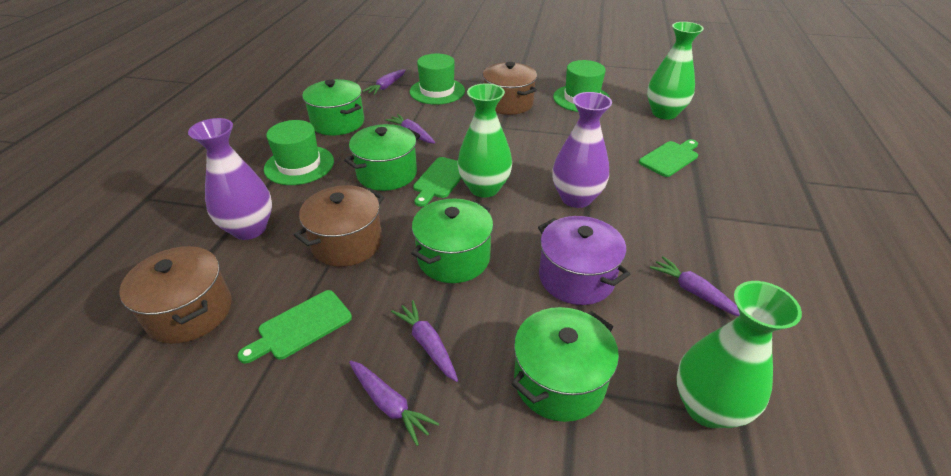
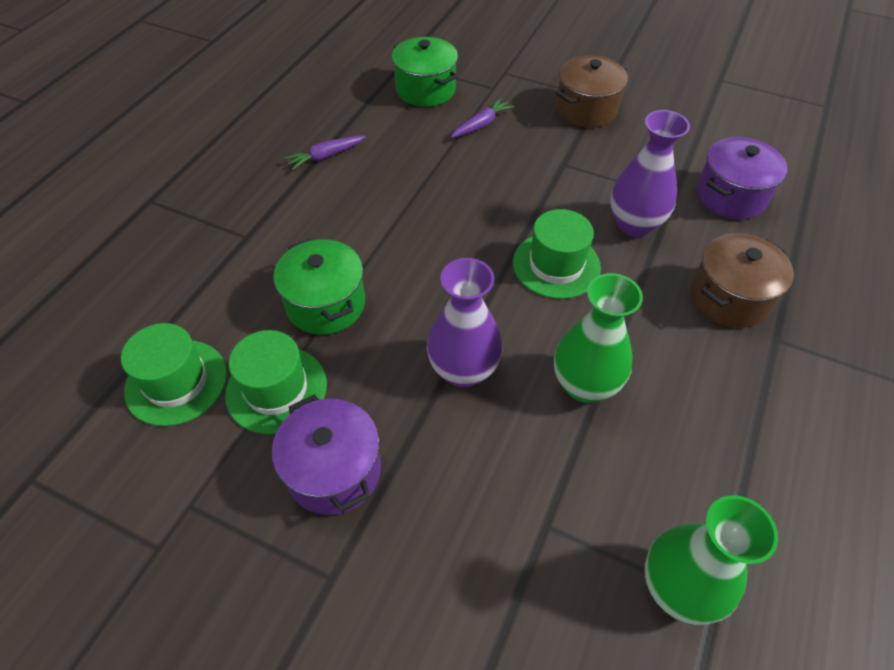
brown pot: [119,246,232,344] [294,185,384,267] [482,62,537,115] = 3 -> [556,55,628,128] [691,233,794,328] = 2
green cutting board: [237,290,352,364] [413,157,462,207] [639,139,698,177] = 3 -> none = 0
green pot: [302,79,364,136] [344,124,420,191] [411,199,493,283] [511,307,619,422] = 4 -> [274,239,365,335] [392,37,458,107] = 2
green vase: [457,83,512,198] [647,22,704,120] [676,281,802,428] = 3 -> [554,273,643,403] [644,495,778,625] = 2
purple carrot: [349,361,439,446] [363,69,405,95] [385,114,435,144] [391,300,458,382] [650,256,740,316] = 5 -> [284,136,365,170] [451,98,514,138] = 2
purple pot: [538,216,630,305] = 1 -> [272,395,381,515] [697,137,787,219] = 2

